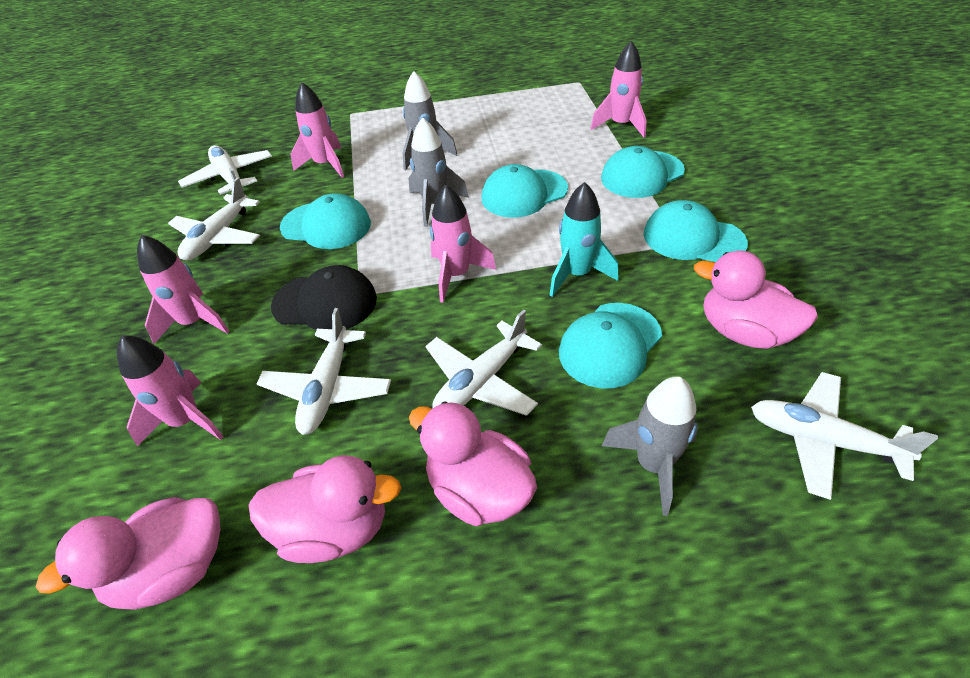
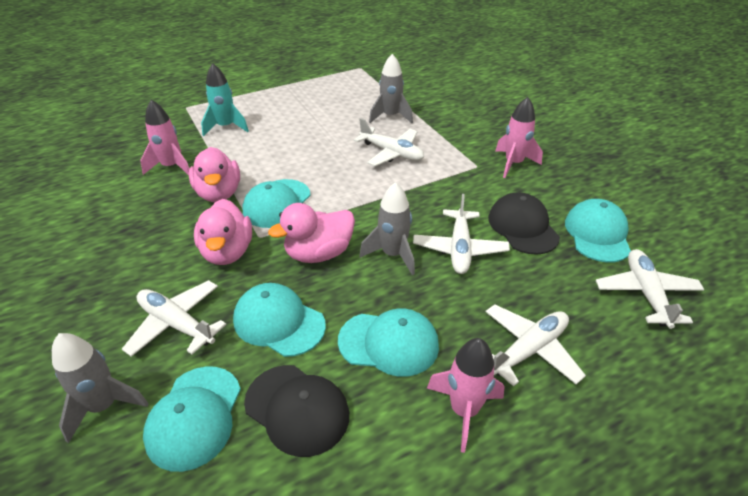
black cap: [271,265,377,330] = 1 -> [244,365,349,457] [488,193,560,255] = 2
pink duck: [36,497,221,610] [249,455,401,563] [409,401,537,526] [694,250,818,349] = 4 -> [189,147,240,202] [194,199,252,265] [268,203,355,263] = 3
pink rocket: [117,335,224,446] [137,235,229,344] [291,82,344,178] [430,185,496,303] [591,41,646,137] = 5 -> [140,100,189,175] [427,338,505,453] [495,97,543,178] = 3

